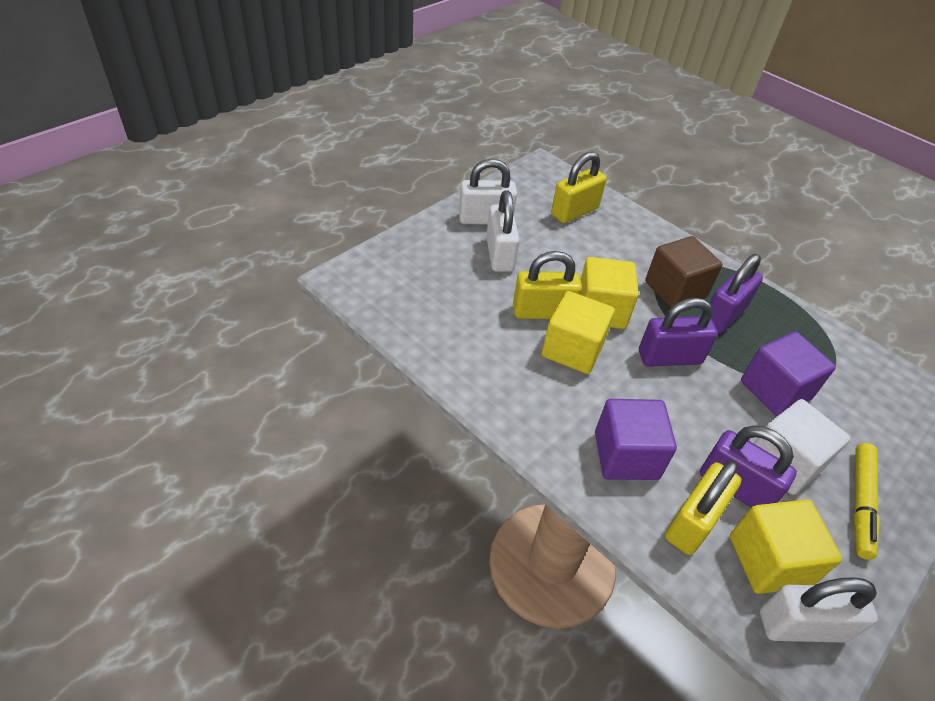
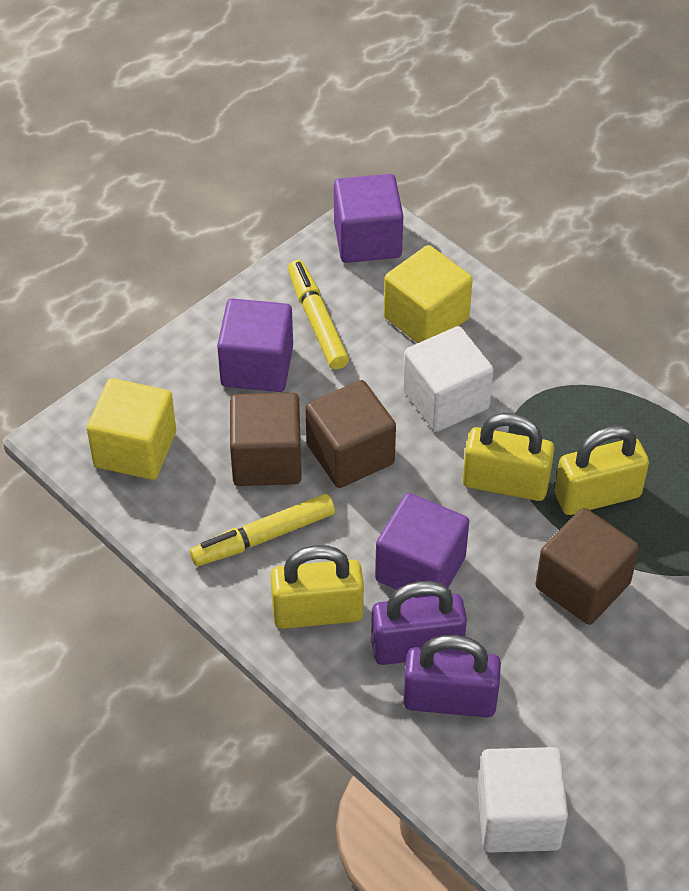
brown cube: [645,236,723,308] = 1 -> [230,393,302,486] [305,380,396,488] [536,508,639,625] = 3
purple cube: [595,399,677,480] [741,332,836,416] = 2 -> [217,298,293,392] [334,174,403,263] [375,493,469,598] = 3
purple padlock: [639,298,718,367] [700,426,797,507] [710,254,763,333] = 3 -> [371,581,467,665] [403,635,501,717] = 2
white cube: [754,399,850,495] = 1 -> [403,326,494,432] [478,747,568,853] = 2
white padlock: [459,159,517,224] [486,190,520,272] [760,577,878,643] = 3 -> none = 0
yellow cube: [542,291,615,374] [580,257,639,329] [730,499,842,594] = 3 -> [87,378,176,480] [384,245,473,343] = 2
yellow marker: [853,443,880,560] = 1 -> [190,494,335,566] [288,260,349,370] = 2

